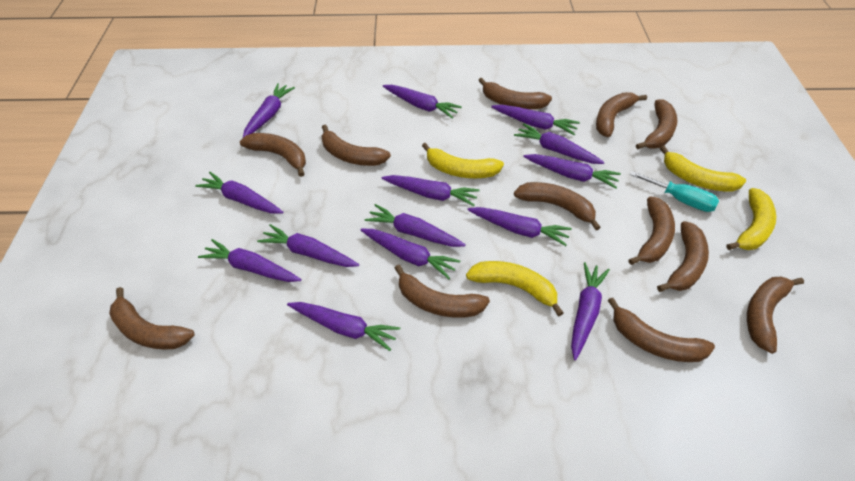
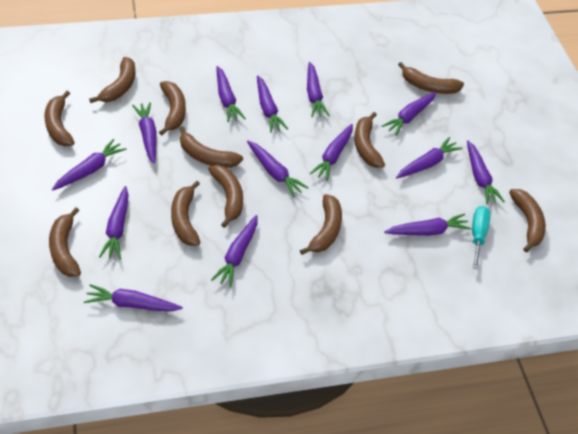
brown banana: [109,287,195,349] [240,133,306,177] [321,125,391,166] [395,265,490,318] [478,78,552,109] [514,182,601,230] [596,92,647,137] [608,298,715,362] [628,196,675,265] [636,100,677,149] [657,221,709,292] [747,277,804,354] = 12 -> [44,91,75,146] [49,208,81,277] [89,57,136,103] [159,81,186,135] [171,181,200,246] [179,126,243,168] [208,165,243,228] [300,194,342,255] [354,112,385,168] [398,62,464,94] [509,189,546,252] = 11
yellow banana: [422,143,504,178] [466,261,564,317] [660,146,746,192] [726,188,776,250] = 4 -> none = 0

